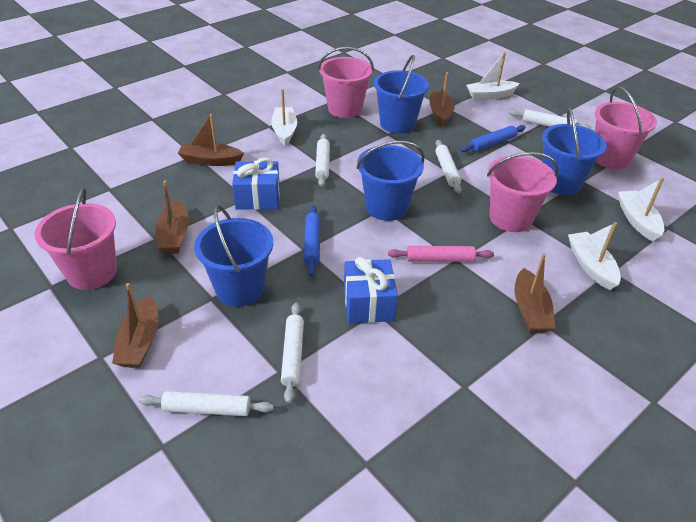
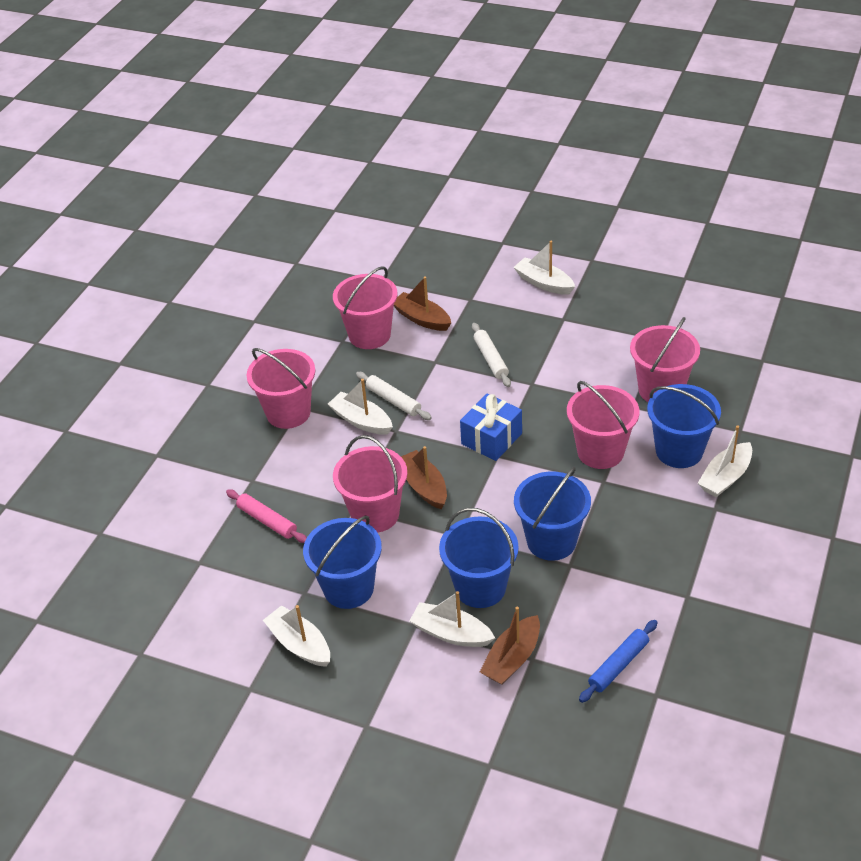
blue gift: [232,158,280,210] [344,257,398,323] = 2 -> [460,394,522,461] = 1
blue rolling pin: [304,205,320,276] [460,125,526,152] = 2 -> [579,620,658,703] = 1
brown boat: [112,283,159,368] [156,181,189,254] [178,114,244,166] [430,72,455,127] [514,253,556,333] = 5 -> [394,276,451,331] [401,446,447,509] [480,607,540,685] = 3
pink bucket: [35,187,117,290] [318,47,374,118] [487,152,559,232] [595,86,657,169] = 4 -> [247,348,315,429] [333,267,397,349] [333,435,407,533] [567,381,639,469] [630,317,700,402] = 5
white boat: [271,89,297,146] [466,52,520,100] [568,222,621,290] [618,177,664,241] = 4 -> [263,605,330,667] [328,379,393,435] [410,591,495,647] [514,241,575,295] [698,426,752,497] = 5
white rolling pin: [139,391,274,416] [281,303,304,404] [315,134,330,187] [435,140,462,193] [509,109,591,129] = 5 -> [356,372,432,420] [472,323,511,387] = 2

